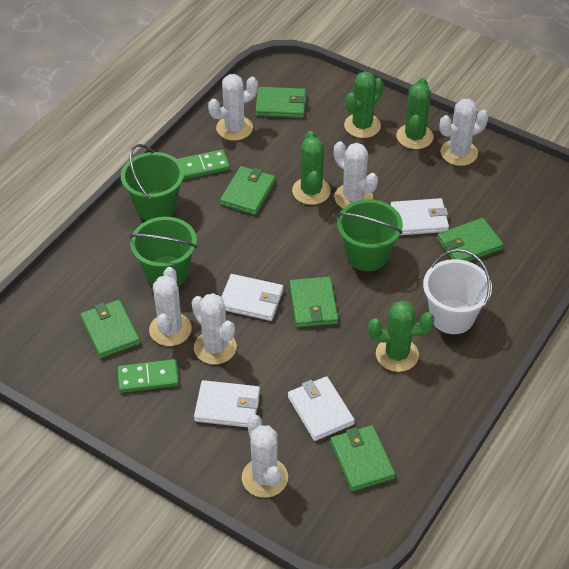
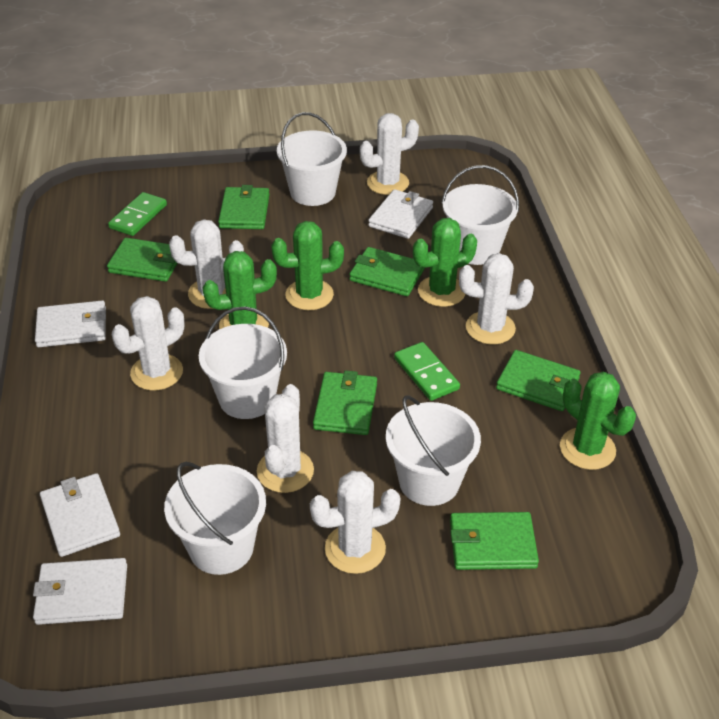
green bucket: [121,144,184,221] [129,217,197,286] [337,199,403,271] = 3 -> none = 0
white bucket: [423,249,492,334] = 1 -> [164,462,266,575] [199,306,287,419] [277,112,347,206] [386,395,481,506] [441,165,519,265] = 5

